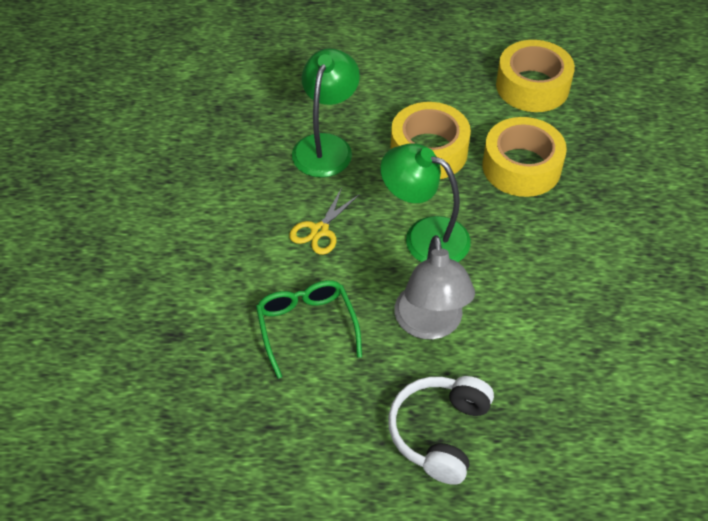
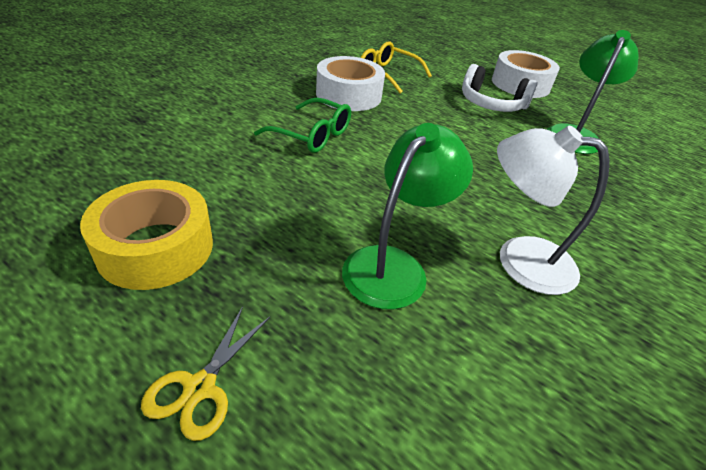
grey lamp: [394,235,475,339] = 1 -> none = 0
white lamp: none = 0 -> [497,125,610,295] = 1
white tape: none = 0 -> [316,56,385,111] [492,50,560,98] = 2
yellow glasses: none = 0 -> [360,41,432,93] = 1
yellow tape: [390,102,471,179] [482,117,567,197] [496,40,575,112] = 3 -> [80,180,213,290] = 1

